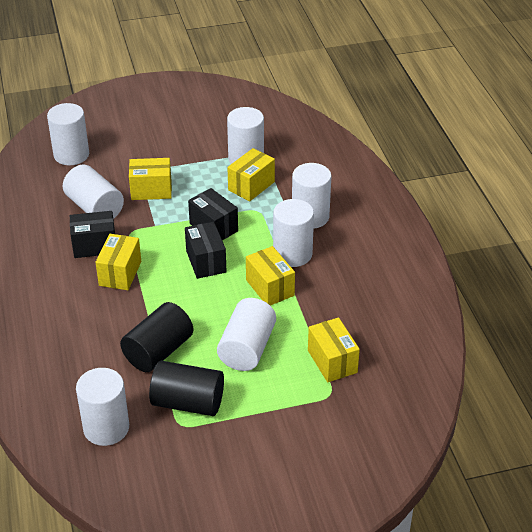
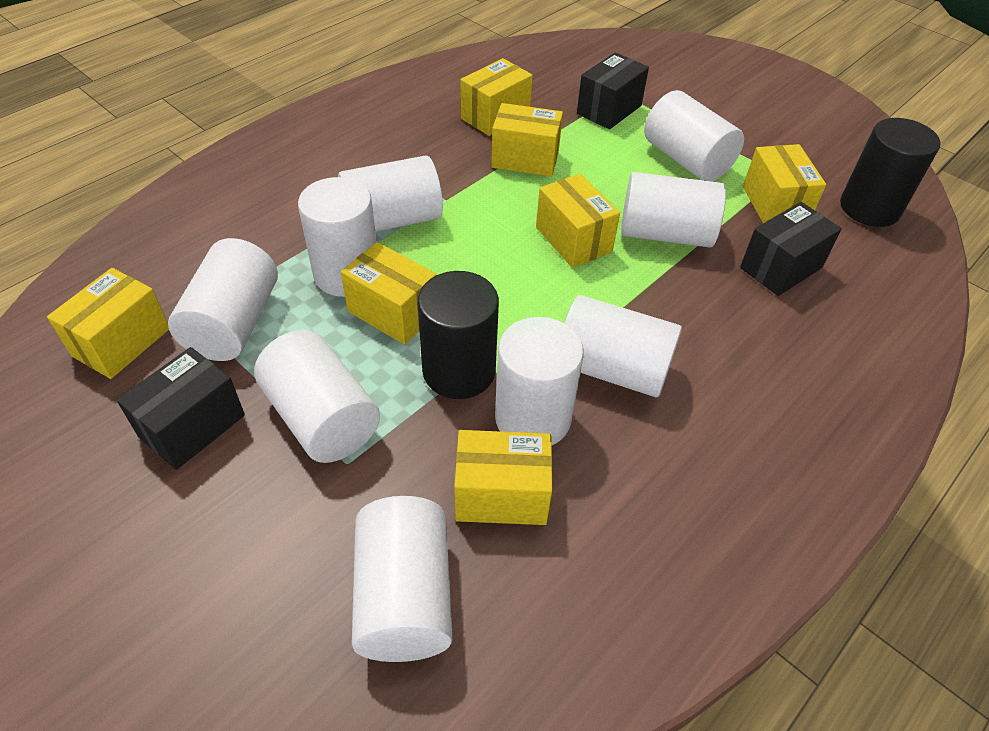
white cylinder: [47,103,89,165] [63,165,124,219] [76,368,129,446] [217,298,276,371] [227,107,264,164] [273,199,314,267] [292,163,331,229] = 7 -> [168,238,278,361] [254,330,380,463] [298,177,377,297] [338,155,443,232] [352,496,452,662] [495,317,584,445] [564,295,682,397] [621,172,726,247] [644,90,744,181] = 9
yellow box: [96,234,141,290] [129,158,172,200] [227,148,275,201] [246,246,295,306] [308,317,360,382] = 5 -> [47,268,169,379] [341,242,436,345] [454,430,552,525] [460,58,533,136] [491,103,563,177] [536,174,620,268] [743,144,826,223] = 7

